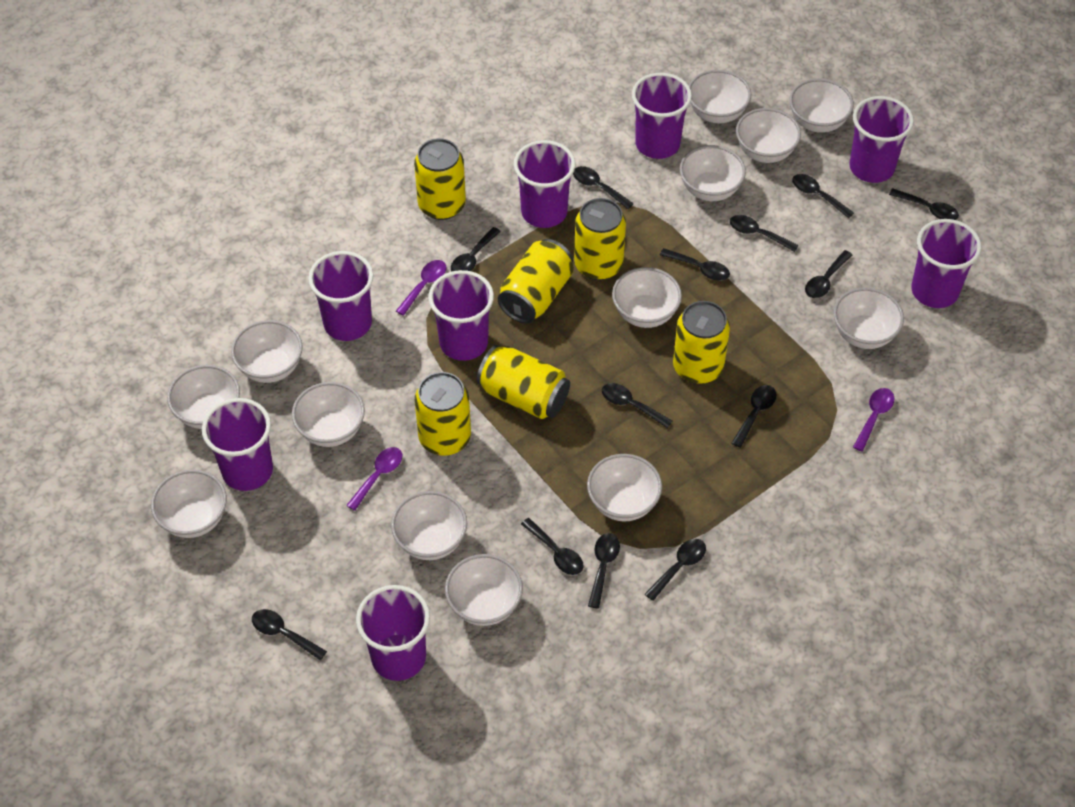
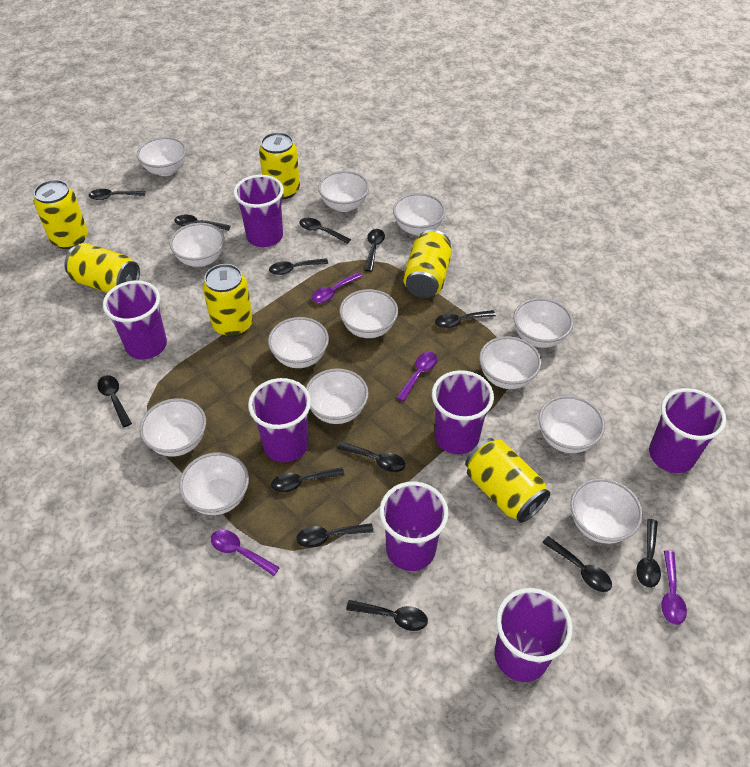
purple cup: [202,398,273,491] [308,251,374,341] [356,585,430,681] [428,270,494,361] [514,140,576,228] [632,73,692,159] [849,96,914,183] [911,219,982,308] = 8 -> [103,281,167,359] [233,175,284,247] [248,378,311,462] [379,482,449,571] [432,370,494,454] [495,588,573,682] [649,388,726,473] = 7
purple spoon: [346,447,402,511] [396,260,446,316] [853,388,894,452] = 3 -> [211,530,280,576] [312,272,363,303] [396,352,437,401] [661,551,687,625] = 4

